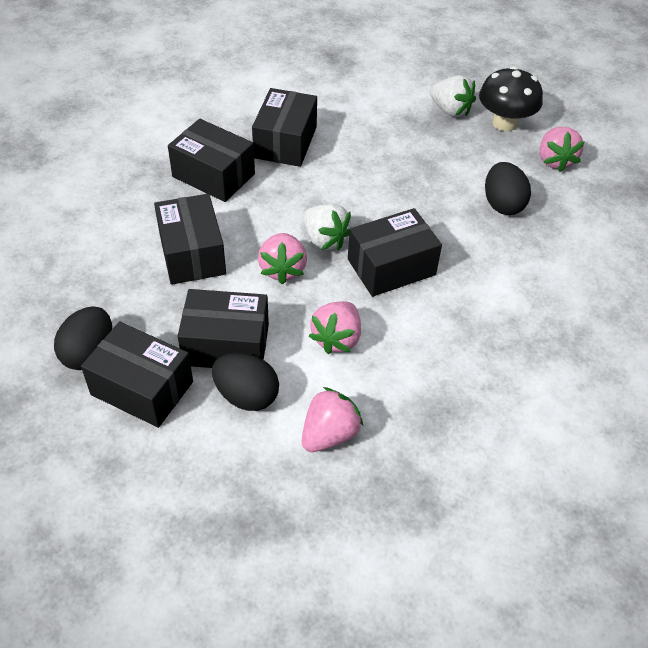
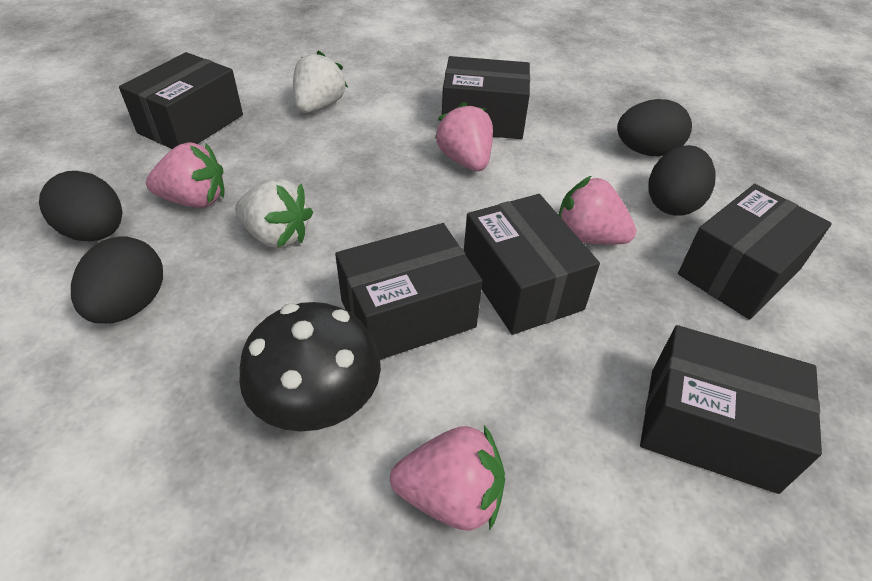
black egg: [54,306,112,370] [212,353,279,411] [485,162,531,215] = 3 -> [39,171,122,241] [71,237,163,324] [617,99,692,156] [648,145,716,216] = 4

